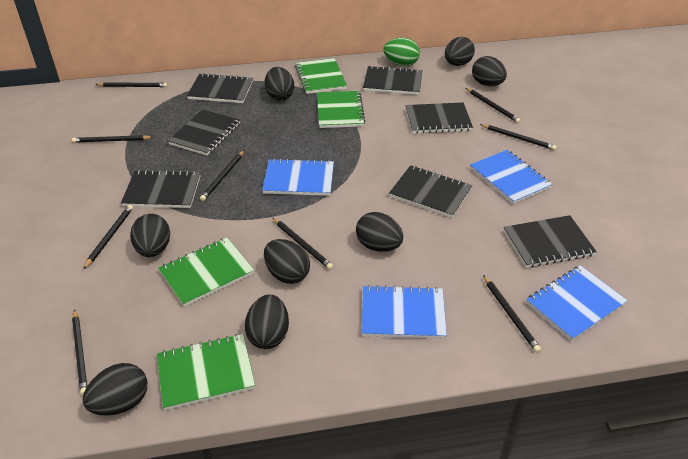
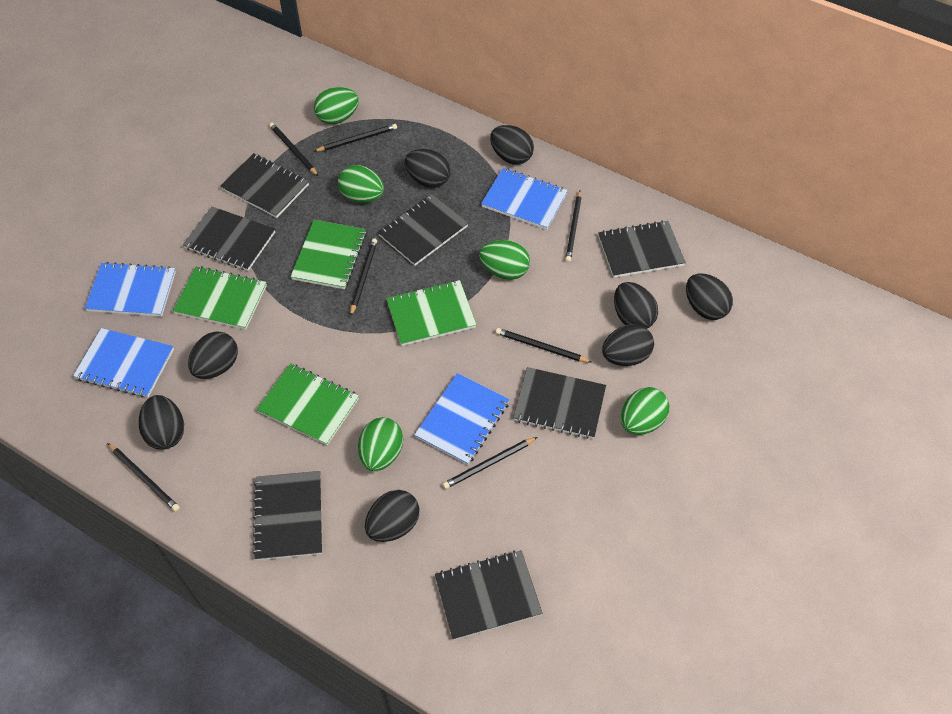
black pencil: [72,135,153,143] [72,309,87,395] [83,205,133,269] [95,82,167,87] [200,151,244,201] [273,218,333,270] [466,88,521,123] [480,124,557,150] [483,275,541,353] = 9 -> [107,443,180,512] [269,123,318,176] [314,124,397,151] [350,238,377,316] [443,437,537,489] [496,328,592,363] [565,190,582,262] = 7
green egg: [383,38,420,66] = 1 -> [314,87,359,124] [338,165,384,203] [358,417,403,471] [479,240,530,280] [621,387,670,435] = 5

